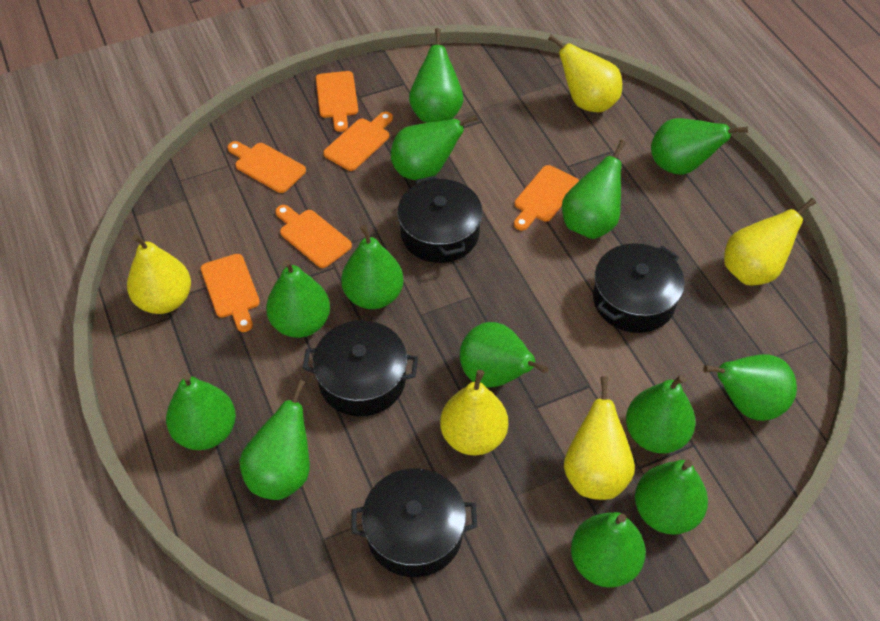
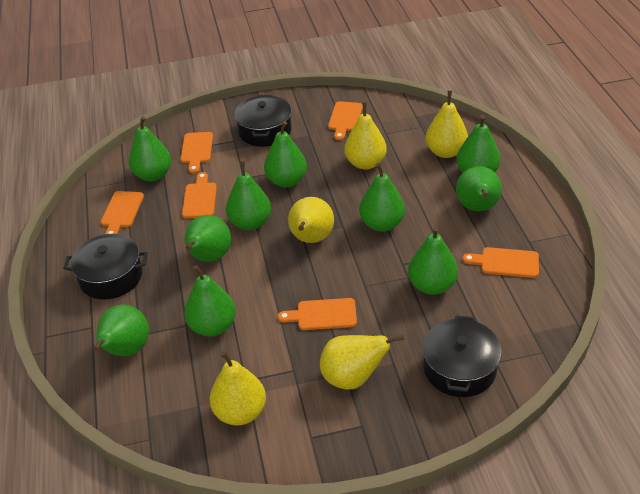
black pot: [303,321,418,416] [351,468,478,577] [397,176,483,263] [593,243,685,333] = 4 -> [63,234,148,299] [234,95,292,147] [422,315,502,397] = 3
green pear: [166,373,236,450] [239,380,310,500] [266,259,330,338] [341,224,404,309] [391,115,478,180] [409,28,463,123] [460,322,548,387] [562,140,626,239] [571,512,646,588] [626,375,696,453] [635,459,708,535] [651,118,748,175] [703,354,797,421] = 13 -> [93,304,149,357] [129,116,171,181] [184,215,231,262] [184,265,236,337] [226,161,271,230] [264,121,307,187] [359,163,405,232] [408,226,458,295] [456,115,501,173] [456,166,502,211] = 10

